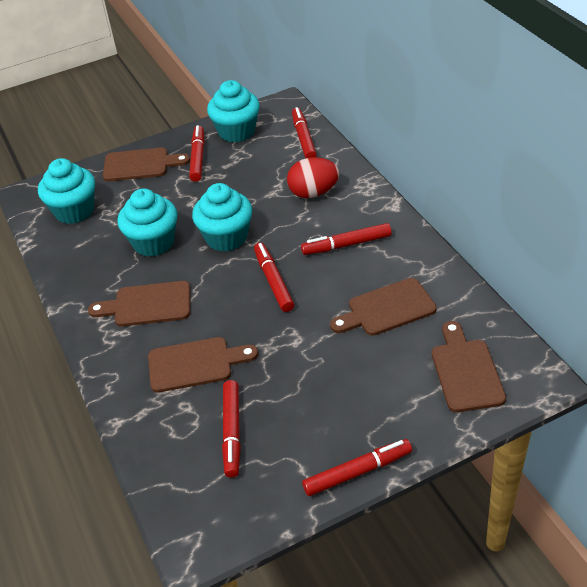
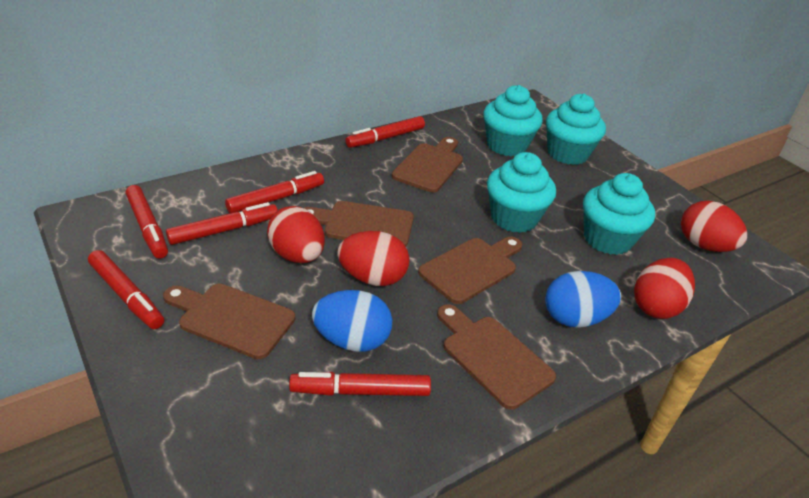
blue egg: none = 0 -> [312,290,392,352] [545,271,621,328] = 2
red egg: [287,157,339,198] = 1 -> [267,206,325,263] [337,231,410,286] [634,258,695,319] [681,201,747,252] = 4

